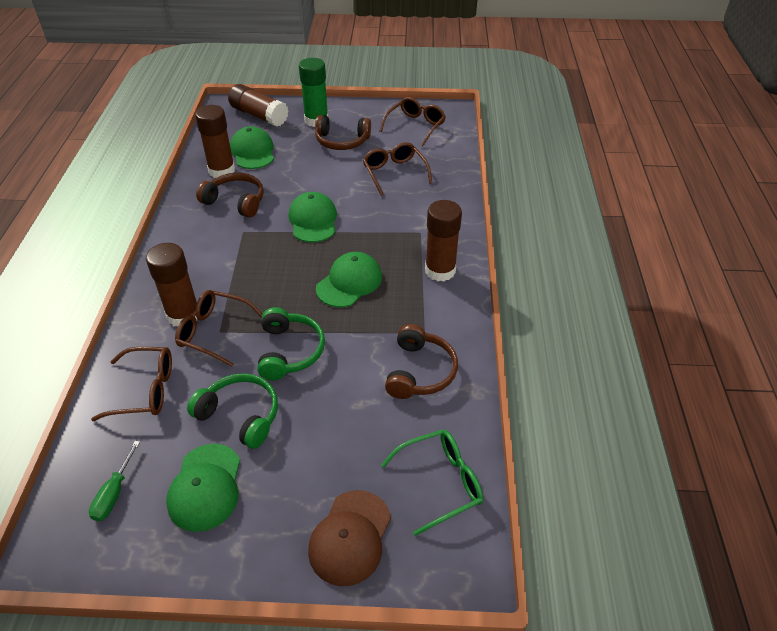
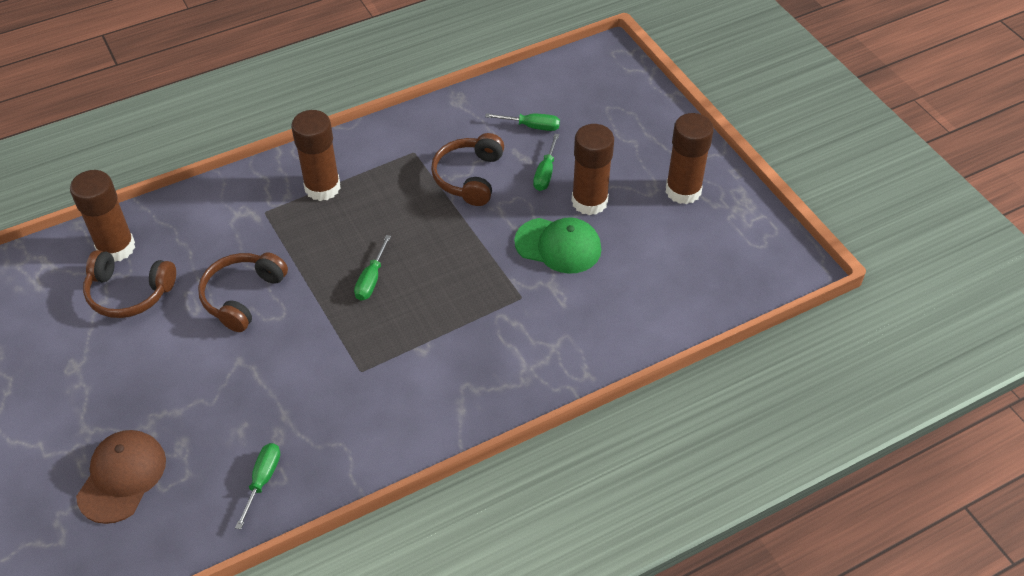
brown glasses: [91,347,172,421] [175,290,262,367] [363,142,432,196] [379,97,446,146] = 4 -> none = 0
green cap: [166,444,240,532] [230,126,274,169] [289,192,337,242] [316,252,382,307] = 4 -> [514,217,601,274] = 1
green glasses: [381,430,483,536] = 1 -> none = 0
green glue stick: [299,58,328,127] = 1 -> none = 0
green headphones: [187,373,278,449] [257,307,325,380] = 2 -> none = 0
green screwdriver: [89,441,140,521] = 1 -> [235,443,280,529] [354,235,391,301] [485,113,560,131] [533,134,559,191] = 4

